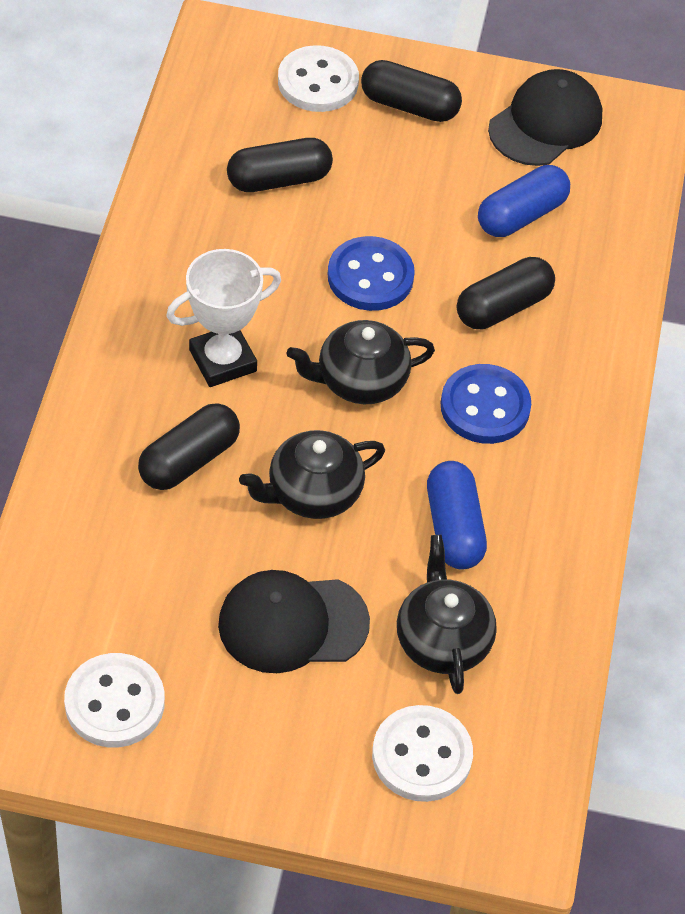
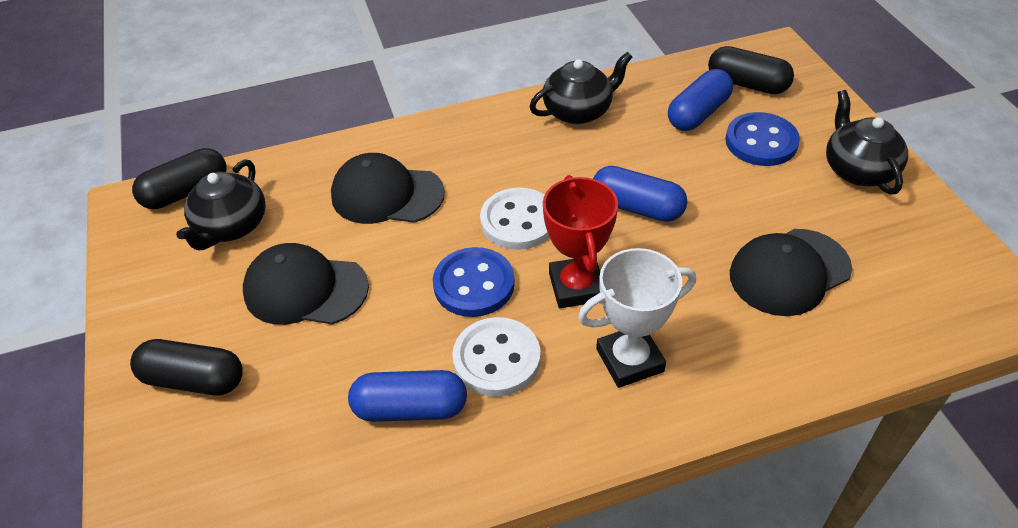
black cap: [218,570,370,673] [488,69,602,166] = 2 -> [243,243,369,325] [331,153,445,224] [730,229,852,316] = 3
black capsule: [138,404,240,490] [227,138,333,192] [361,60,462,122] [457,257,555,329] = 4 -> [130,339,243,396] [132,148,226,209] [708,46,794,94] = 3
blue capsule: [427,461,487,569] [478,165,570,237] = 2 -> [348,370,467,422] [593,166,687,222] [668,69,733,131] = 3
red trophy: none = 0 -> [543,175,618,308] = 1
white button: [64,653,165,747] [278,45,359,112] [372,705,473,802] = 3 -> [452,317,541,397] [480,188,549,250] = 2

